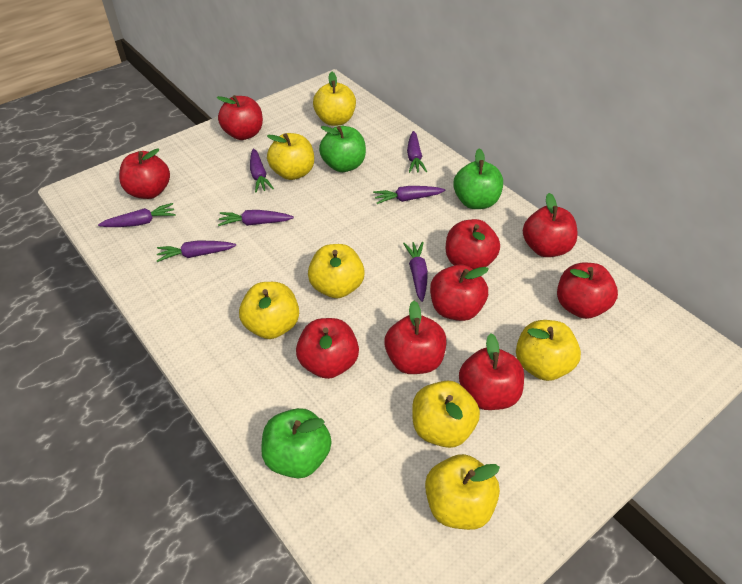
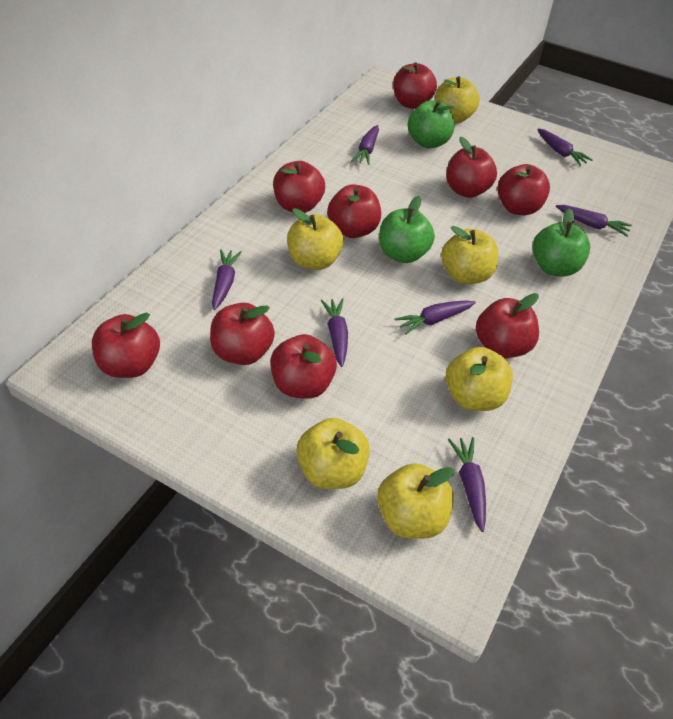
yellow apple: [239,282,299,339] [267,133,314,180] [308,244,365,298] [313,72,356,126] [412,381,480,448] [425,454,500,530] [516,320,581,381] = 7 -> [287,208,344,270] [297,418,370,489] [377,463,454,539] [435,76,480,123] [441,226,499,284] [446,347,513,411] = 6

